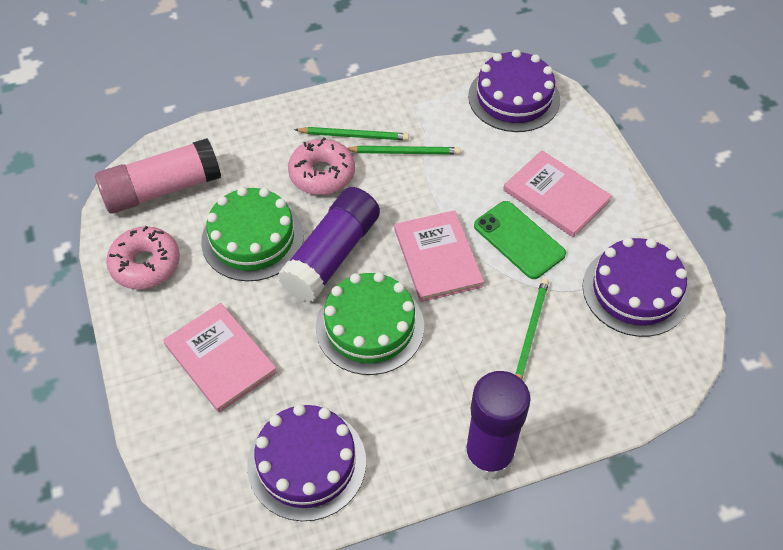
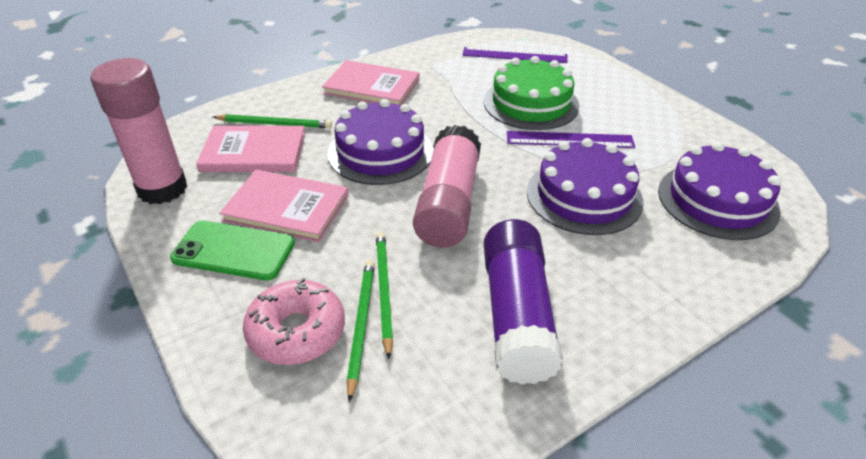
green cake: [201,187,304,281] [316,272,424,375] = 2 -> [484,56,579,130] = 1
pink donut: [106,226,180,289] [288,138,355,195] = 2 -> [243,278,345,365] = 1
pink glue stick: [95,138,221,214] = 1 -> [90,58,187,204] [413,125,481,248] = 2
purple glue stick: [278,187,380,302] [465,371,531,479] = 2 -> [484,219,563,385] = 1
purple ruler: none = 0 -> [463,47,568,63] [507,131,635,148] = 2

